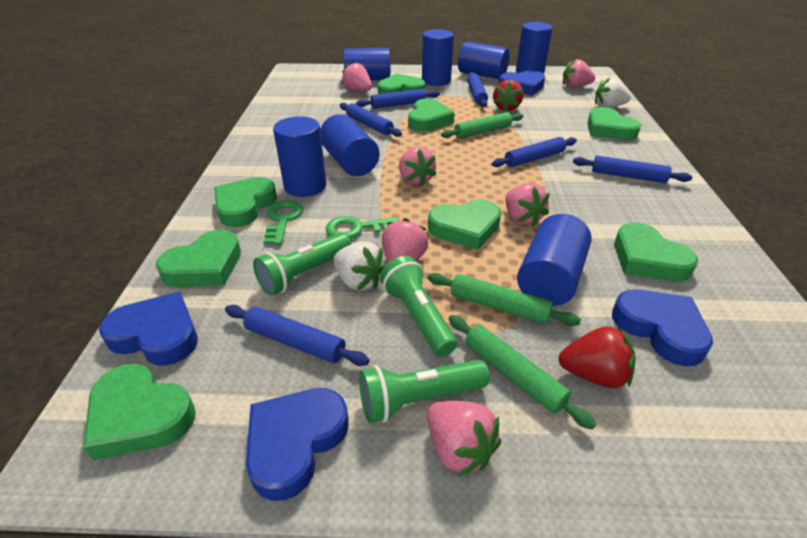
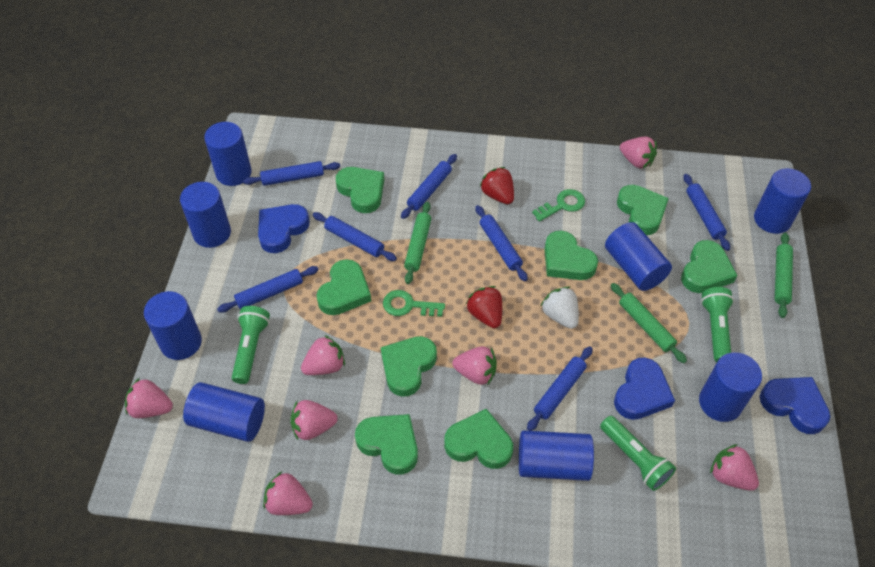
blue cylinder: [273,116,326,197] [320,114,379,176] [343,48,390,80] [422,29,454,86] [458,42,510,79] [516,22,553,74] [517,214,592,306] = 7 -> [144,291,202,360] [180,182,231,248] [183,382,265,442] [204,122,252,186] [519,430,594,481] [605,222,672,291] [699,352,762,422] [754,168,811,234] = 8
blue heart: [99,292,198,366] [246,388,349,501] [499,70,545,96] [612,289,713,366] = 4 -> [258,204,310,253] [614,358,675,420] [760,377,830,434] = 3
blue rolling pin: [225,305,370,366] [340,103,402,137] [356,89,440,109] [467,72,488,107] [492,137,577,167] [573,156,692,183] = 6 -> [217,266,319,313] [243,161,341,186] [313,212,397,261] [401,154,457,219] [475,205,528,281] [527,346,593,431] [683,174,730,251] = 7
pink strawberry: [341,62,372,92] [382,218,428,263] [399,147,436,186] [427,401,501,476] [506,183,550,227] [563,59,595,88] = 6 -> [125,378,173,418] [263,471,313,515] [290,400,338,440] [301,335,345,375] [452,346,497,385] [620,137,657,168] [710,444,759,491] = 7
white strawberry: [334,241,385,291] [595,77,631,108] = 2 -> [541,287,579,329] = 1

